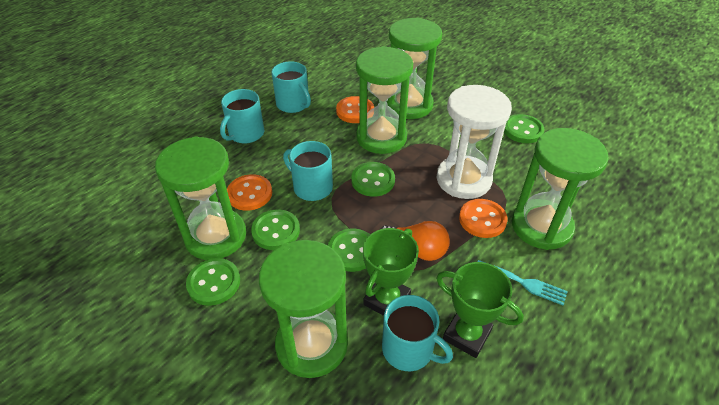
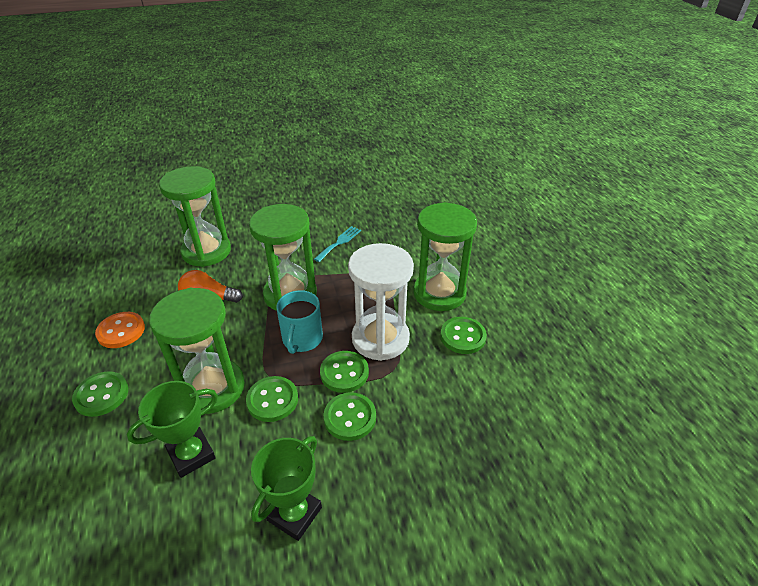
green hourglass: [155,137,246,260] [259,240,348,378] [356,46,413,154] [387,18,442,119] [512,128,609,250] = 5 -> [149,288,245,414] [159,166,231,267] [249,204,317,311] [413,202,477,311] = 4
orange button: [227,174,272,211] [336,96,374,123] [459,199,508,238] = 3 -> [95,312,145,348] = 1
turquoise mug: [220,89,265,143] [271,61,311,113] [283,141,333,201] [382,295,453,371] = 4 -> [276,290,323,354] = 1

